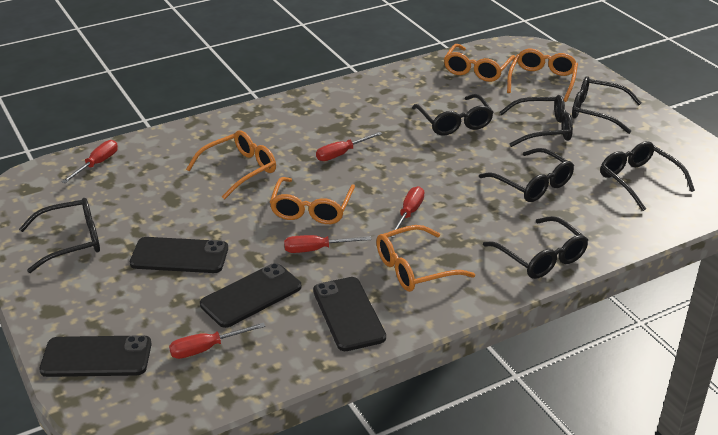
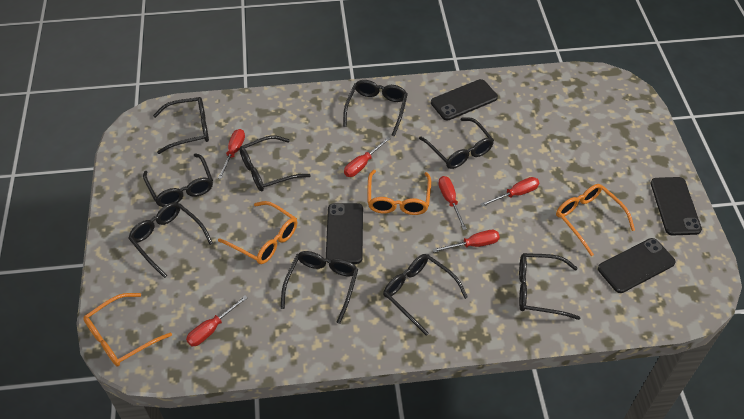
black glasses: [19,198,100,273] [412,94,494,136] [479,148,574,202] [483,216,588,279] [499,95,573,147] [572,76,641,134] [600,141,695,211] = 7 -> [128,202,213,278] [143,153,213,207] [153,97,209,154] [240,136,311,191] [281,251,358,324] [343,80,408,136] [383,254,468,336] [419,117,494,169] [519,253,580,320] = 9
orange glasses: [186,130,276,200] [270,177,355,224] [376,225,475,292] [444,44,515,82] [507,49,578,102] = 5 -> [83,293,172,367] [218,201,297,264] [368,170,431,215] [556,184,635,256] = 4
red screwdriver: [61,140,118,183] [169,322,266,359] [284,235,371,253] [316,132,382,161] [391,186,425,238] = 5 -> [186,295,248,346] [218,129,245,179] [344,137,391,177] [432,230,500,253] [438,176,467,230] [480,177,539,207] = 6

